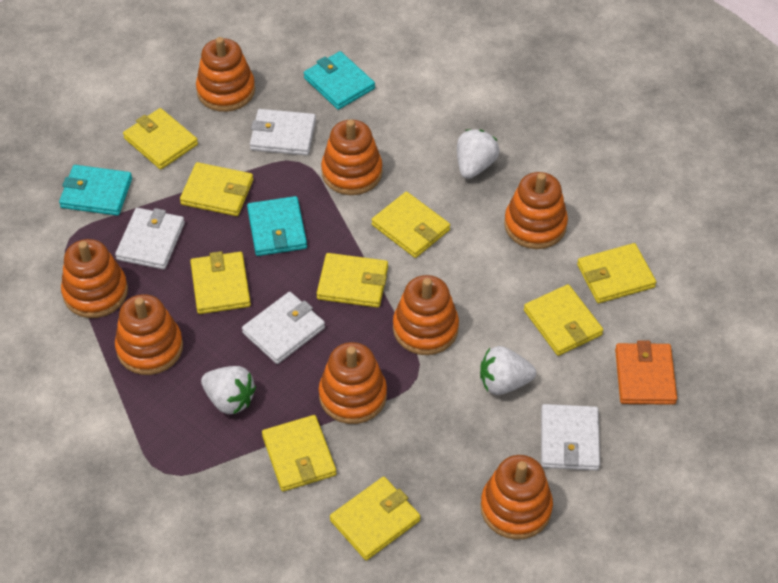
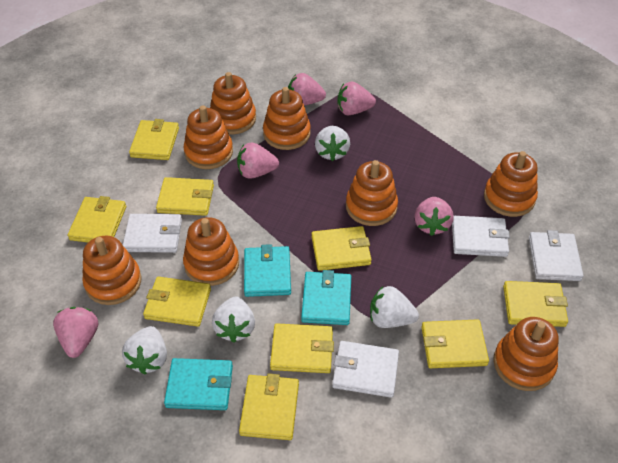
orange wallet: [615,340,677,405] = 1 -> none = 0
pink strawberry: none = 0 -> [53,307,98,358] [237,143,279,179] [288,73,326,106] [337,82,376,115] [415,197,453,236] = 5
white strawberry: [201,366,256,415] [457,129,500,179] [480,346,536,395] = 3 -> [122,326,167,375] [212,296,255,343] [315,126,350,161] [370,286,419,328] = 4

